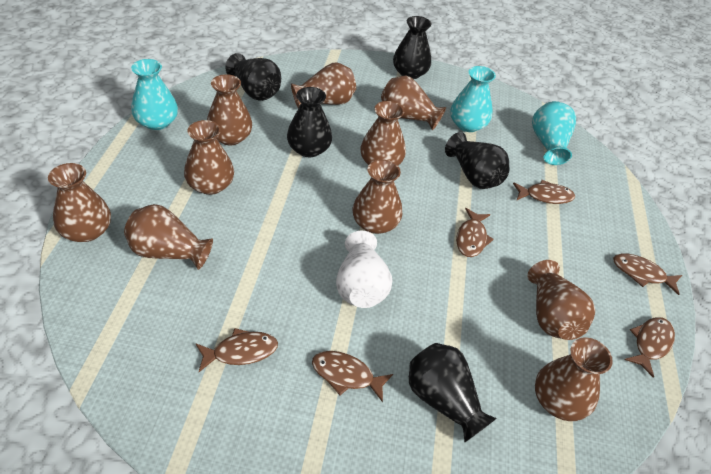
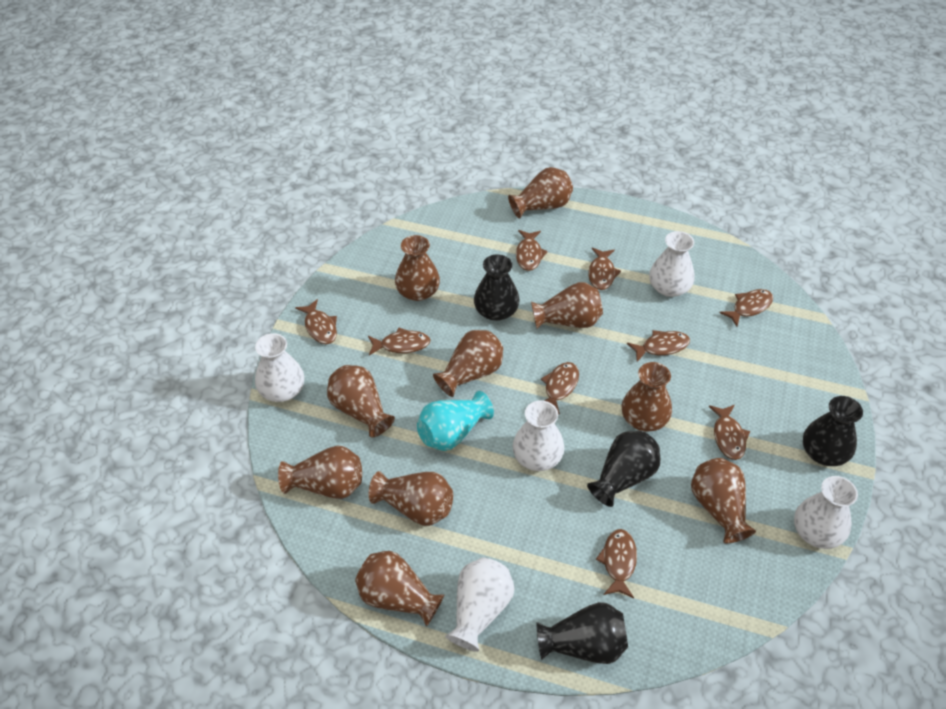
black vase: [225,53,281,101] [287,87,332,157] [393,16,431,79] [409,343,497,442] [445,132,510,189] = 5 -> [474,254,520,321] [536,602,628,664] [587,431,661,507] [803,396,863,466] = 4
brown fish: [195,328,278,372] [312,351,393,402] [456,208,494,257] [513,180,575,204] [613,253,682,295] [624,317,675,378] = 6 -> [295,299,337,344] [368,327,431,355] [516,230,548,271] [541,362,579,415] [588,248,621,290] [596,529,637,598] [627,330,690,362] [709,405,750,460] [719,289,773,327] = 9
turquoise vase: [131,59,178,130] [450,66,496,132] [532,101,576,165] = 3 -> [417,391,494,451] = 1
white vase: [336,231,392,308] = 1 -> [255,333,304,402] [445,558,515,652] [513,400,564,471] [649,231,695,297] [794,476,858,549] = 5

